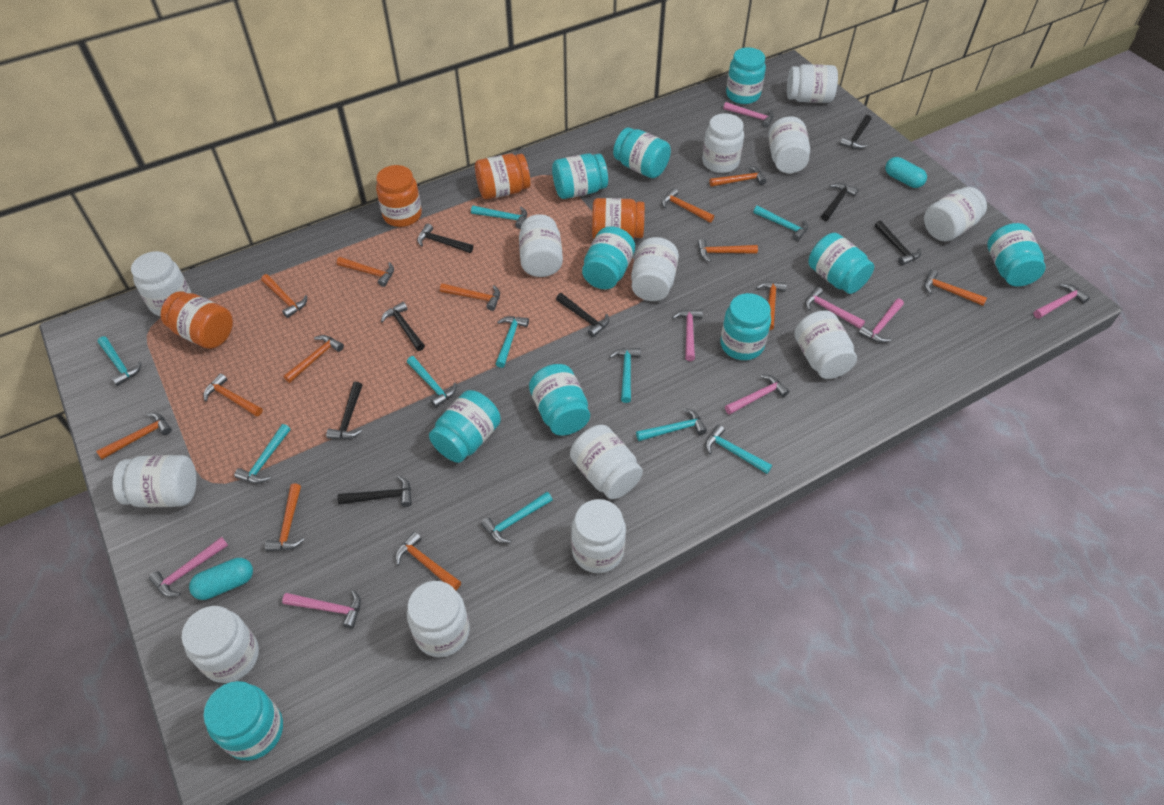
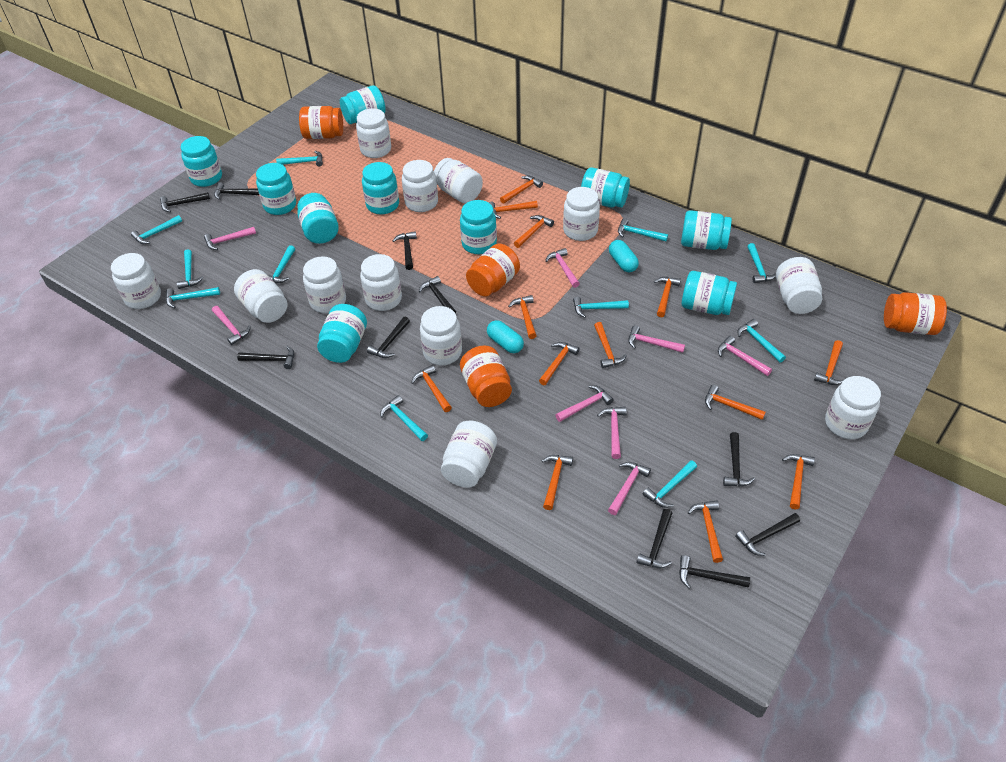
black hammer: [326,382,362,439] [338,475,412,507] [381,302,425,351] [417,223,473,253] [556,293,609,337] [821,183,858,221] [840,115,871,149] [875,220,921,266] = 8 -> [160,192,210,212] [214,182,259,200] [237,346,294,369] [367,317,410,358] [392,231,417,270] [419,276,456,314] [636,509,672,568] [679,555,750,589] [723,432,755,487] [735,513,800,556] = 10
turquoise hammer: [98,336,142,386] [234,424,290,483] [407,356,457,408] [471,205,527,229] [481,492,553,543] [495,316,529,368] [609,348,641,403] [636,408,707,441] [705,425,772,474] [753,206,808,241] = 10 -> [131,215,182,244] [166,287,220,308] [177,249,203,289] [268,245,295,283] [276,151,323,167] [380,395,428,441] [573,296,629,318] [618,218,668,241] [643,460,697,508] [737,319,786,363] [747,243,776,283] = 11
white jar: [113,455,197,507] [131,251,191,316] [181,606,259,683] [407,581,470,657] [519,214,563,277] [570,425,643,499] [571,499,626,573] [631,237,679,301] [702,113,744,173] [768,116,810,173] [787,64,838,103] [794,311,857,379] [924,187,987,241] = 13 -> [111,253,161,309] [234,269,287,323] [303,256,346,313] [356,108,391,158] [360,254,402,311] [402,160,438,212] [420,306,462,365] [434,158,483,203] [441,420,497,488] [563,187,600,241] [776,257,822,314] [825,376,881,439] = 12

